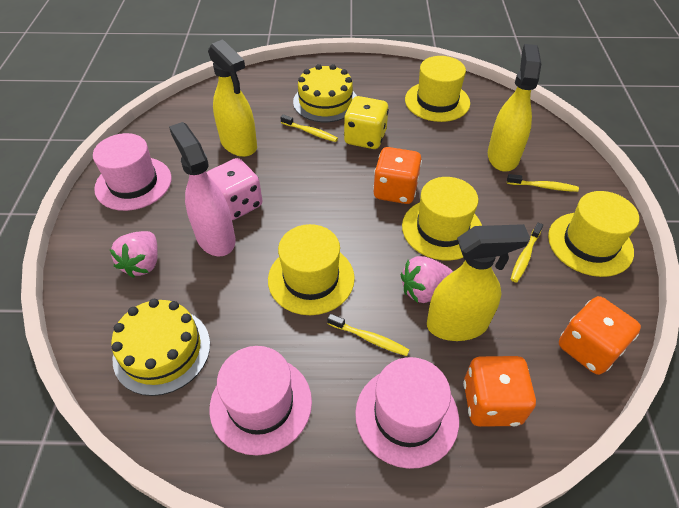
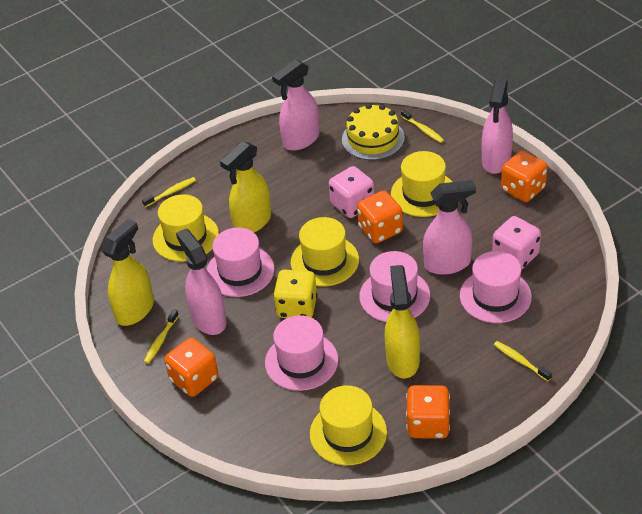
orange dice: [373,147,422,204] [463,356,536,427] [559,296,641,375] = 3 -> [164,338,219,397] [357,191,403,243] [406,385,450,439] [501,150,547,202] = 4
pink dice: [206,158,263,220] = 1 -> [329,166,374,218] [492,216,541,270] = 2
pink hat: [93,133,172,211] [209,346,312,455] [355,357,459,469] = 3 -> [207,227,274,297] [265,315,338,391] [359,251,430,322] [460,251,532,323] = 4
pink spray bottle: [169,122,235,256] = 1 -> [176,229,227,335] [272,59,320,151] [423,180,476,275] [482,79,513,174] = 4
pink strawberry: [109,231,158,278] [401,256,453,303] = 2 -> none = 0
yellow cake: [111,299,210,396] [293,64,357,122] = 2 -> [342,104,405,160] = 1

